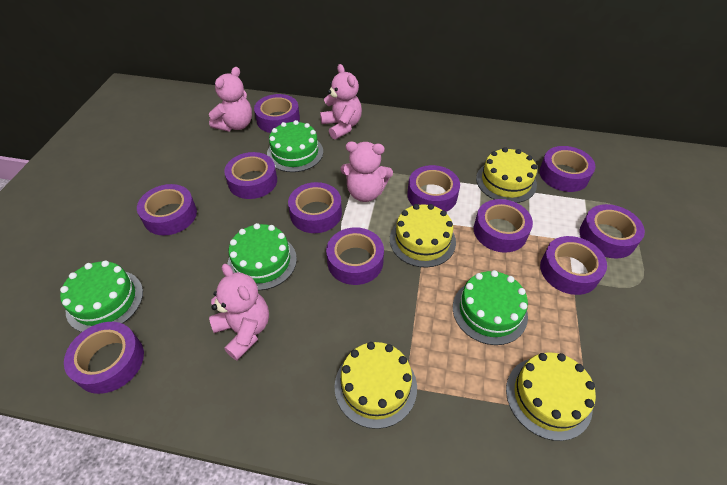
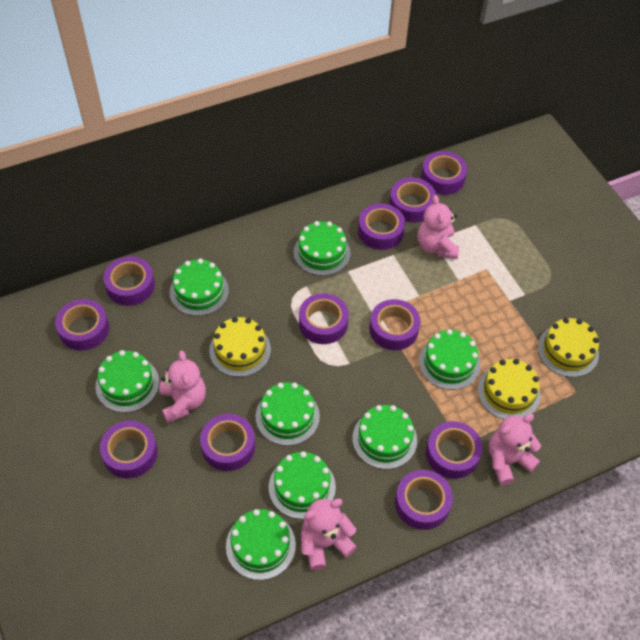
green cake: [60,260,143,332] [228,223,297,290] [267,120,323,172] [453,270,528,345] = 4 -> [95,350,159,413] [170,259,229,316] [226,509,296,580] [256,382,320,446] [269,451,336,519] [294,221,351,276] [352,405,417,469] [419,329,480,390] = 8
yellow cake: [334,342,417,429] [390,204,456,268] [476,147,537,203] [506,353,596,441] = 4 -> [209,317,271,377] [478,359,541,419] [538,318,599,377] = 3

